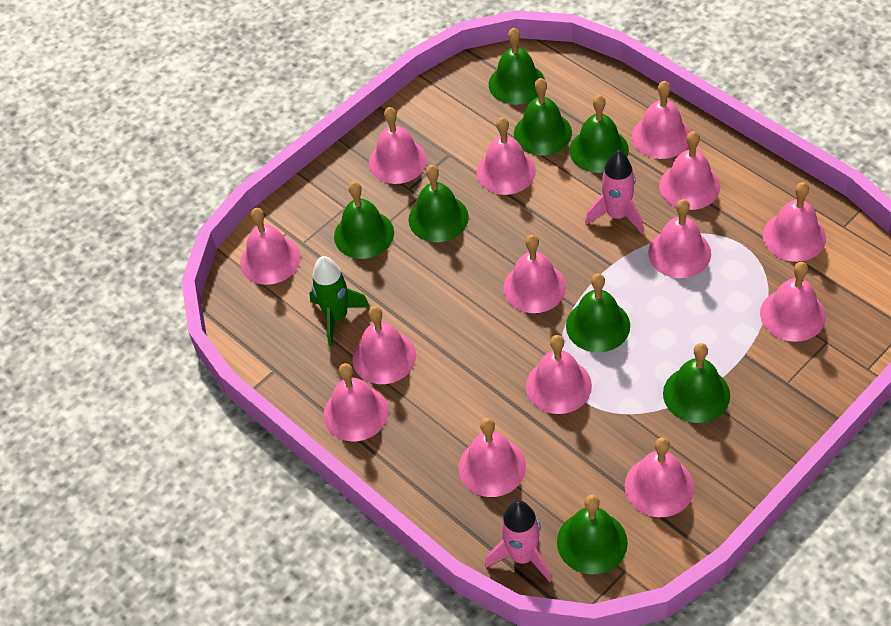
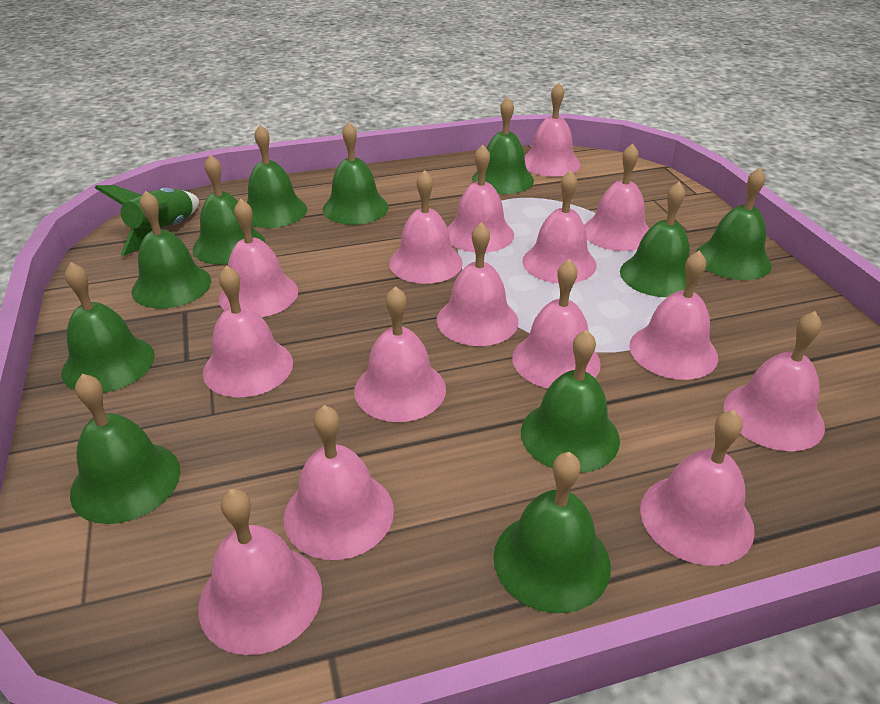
green bell: [334,182,394,259] [408,165,469,242] [489,28,545,105] [514,78,572,155] [557,495,628,575] [566,273,630,353] [569,95,629,173] [663,343,730,423] = 8 -> [61,262,155,393] [70,374,181,524] [131,191,211,308] [193,155,265,265] [247,125,307,228] [323,122,389,225] [472,97,534,194] [493,452,611,613] [521,330,620,473] [620,182,697,297] [695,167,772,280] = 11
pink bell: [240,208,301,285] [323,363,389,442] [352,306,416,384] [369,107,427,184] [458,418,526,497] [477,117,536,195] [503,235,566,313] [526,335,592,414] [625,437,694,517] [632,81,690,159] [648,199,711,278] [659,131,720,210] [760,262,826,342] [763,182,826,262] = 14 -> [198,489,322,655] [203,265,293,398] [219,199,298,317] [284,405,394,560] [354,286,446,422] [389,170,463,284] [437,222,518,346] [447,145,514,252] [512,259,601,388] [522,170,597,283] [524,83,581,177] [584,143,649,251] [629,250,718,380] [640,410,755,566] [724,311,825,451] = 15
pink rocket: [485,500,552,582] [585,150,644,234] = 2 -> none = 0

